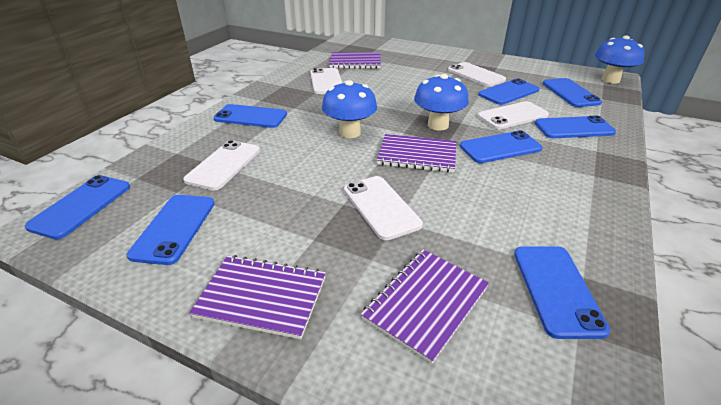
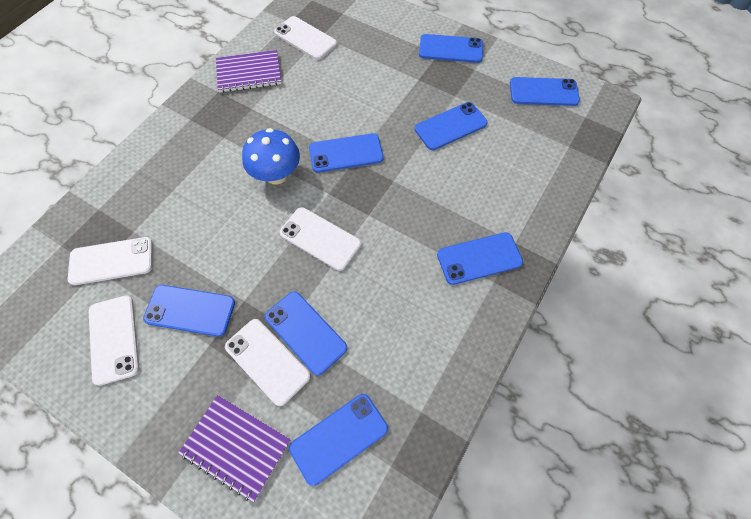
blue mushroom: [322,80,377,138] [414,74,469,131] [595,35,645,84] = 3 -> [242,128,300,185] = 1
purple notebook: [189,255,326,339] [329,52,381,69] [361,250,489,364] [377,134,456,173] = 4 -> [178,395,291,502] [216,50,281,92] = 2

